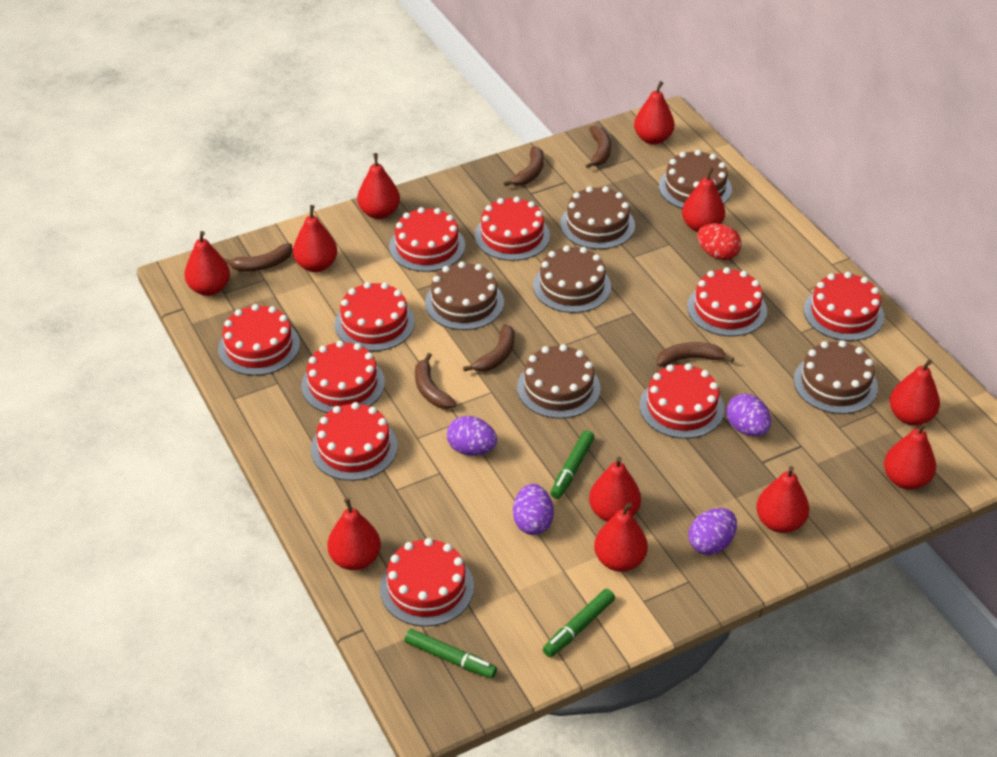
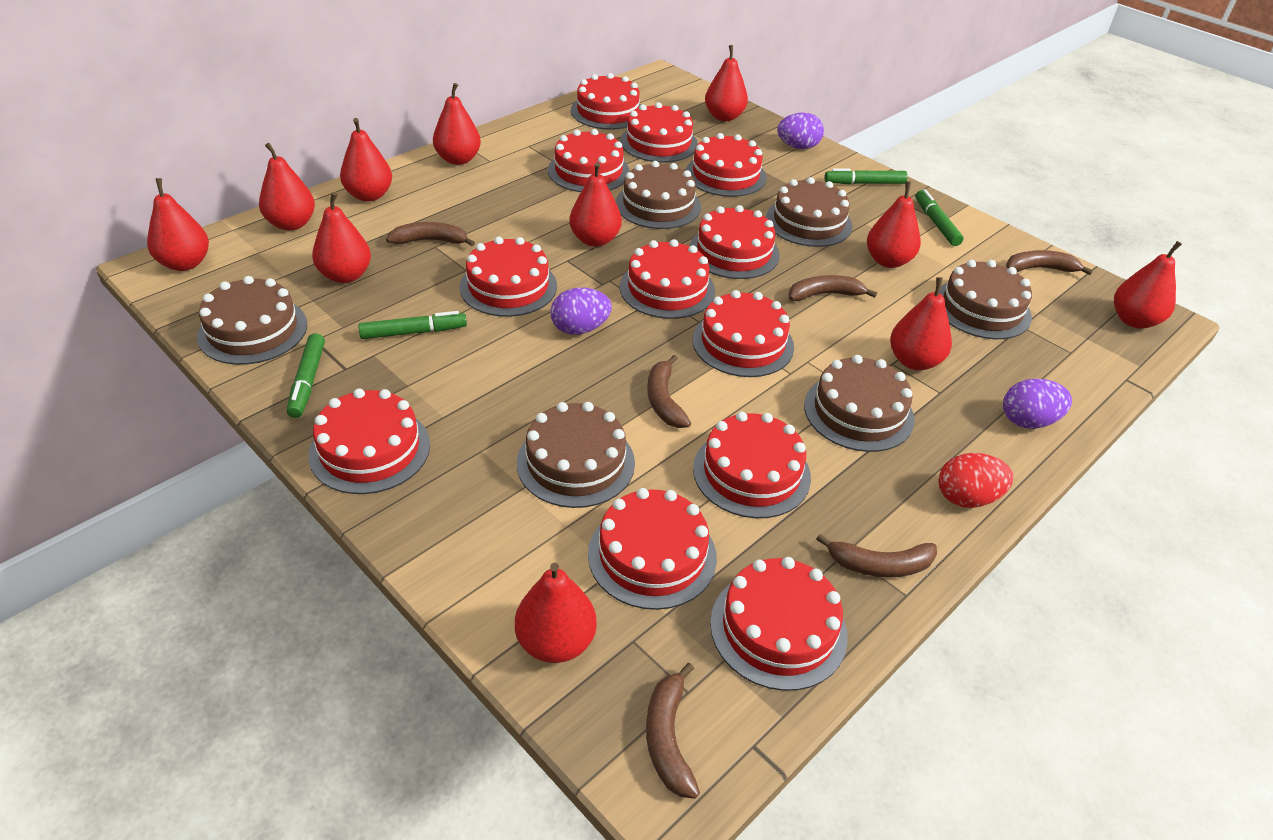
green marker: [405,629,497,679] [543,589,615,657] [551,430,595,499] = 3 -> [287,333,325,418] [358,311,467,339] [824,168,908,184] [915,189,964,246] = 4
purple egg: [447,416,497,456] [513,484,554,535] [689,508,737,555] [726,394,771,436] = 4 -> [550,288,612,335] [777,112,824,149] [1003,379,1072,429] = 3
red cake: [218,304,300,376] [301,341,385,413] [311,402,398,481] [335,282,415,351] [380,538,474,627] [389,207,465,272] [475,197,550,261] [640,363,724,439] [687,267,767,336] [804,272,884,341] = 10 -> [308,388,430,494] [459,237,557,317] [548,129,630,192] [571,73,641,130] [588,488,717,610] [620,102,698,162] [620,239,715,319] [686,133,767,197] [689,205,780,279] [692,290,794,377] [693,412,811,518] [710,557,848,691] = 12

